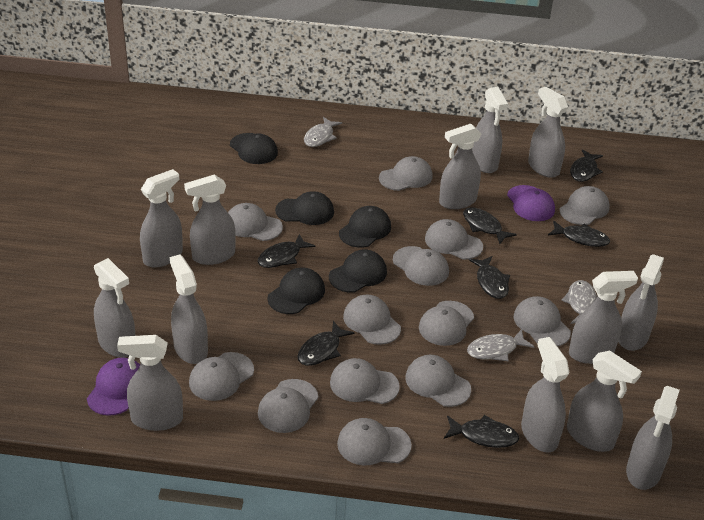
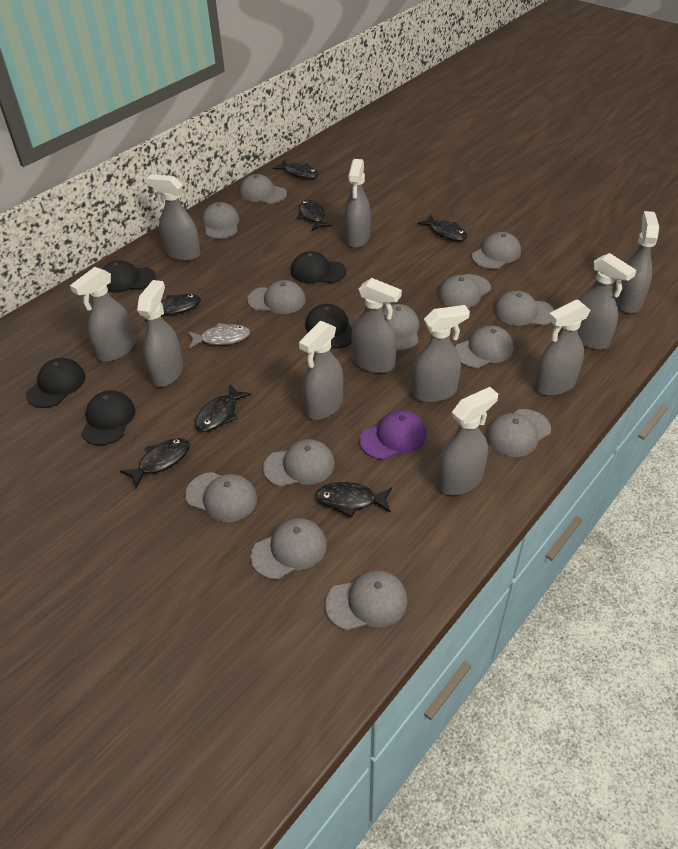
grey fish: [304,117,342,147] [467,329,535,361] [561,280,597,324] = 3 -> [188,323,250,349] = 1
grey spray bottle: [94,258,135,358] [117,335,183,431] [140,169,183,268] [170,255,208,364] [184,174,236,265] [439,124,482,209] [472,87,508,173] [521,337,570,453] [528,87,568,178] [567,351,642,452] [569,271,638,364] [618,254,664,351] [626,386,679,490] = 13 -> [70,267,135,362] [137,280,183,387] [146,174,200,261] [299,321,343,420] [344,159,371,248] [351,278,402,373] [412,305,470,403] [438,387,498,495] [535,299,590,396] [577,253,636,350] [615,211,659,314] = 11
purple cap: [87,358,140,416] [507,185,555,221] = 2 -> [360,410,427,460] = 1

